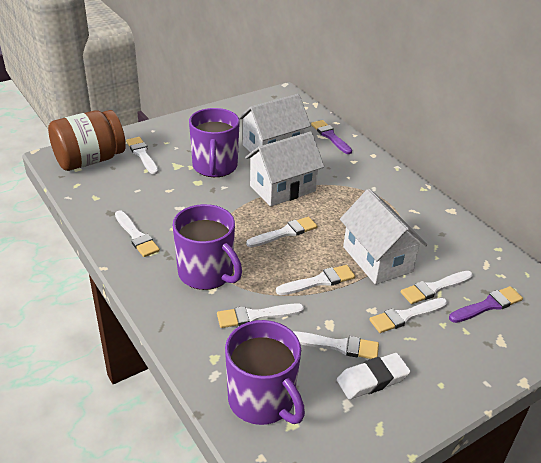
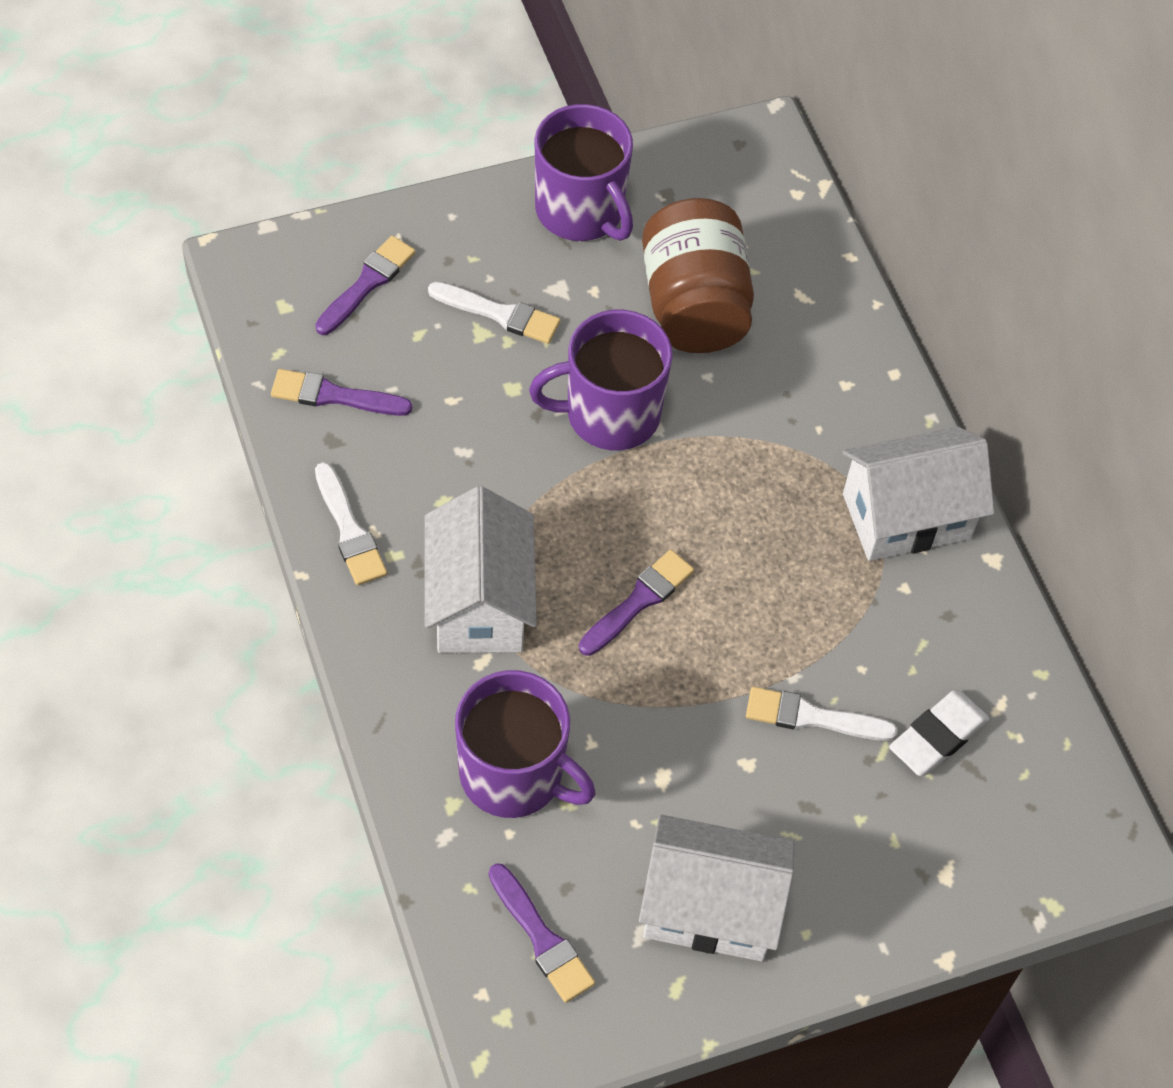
purple brush: [311,120,352,154] [449,286,523,323] = 2 -> [271,369,412,416] [315,236,416,335] [489,863,595,1003] [579,550,694,656] = 4
white brush: [115,210,160,257] [126,137,158,174] [217,303,304,328] [246,217,317,247] [276,265,355,295] [293,331,379,359] [369,298,447,333] [401,271,473,304] = 8 -> [315,462,387,585] [428,282,560,344] [746,687,898,741] = 3

